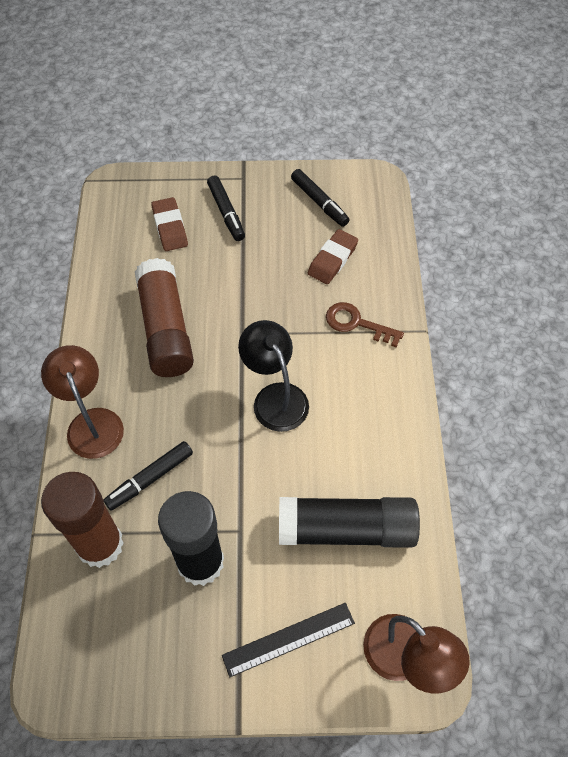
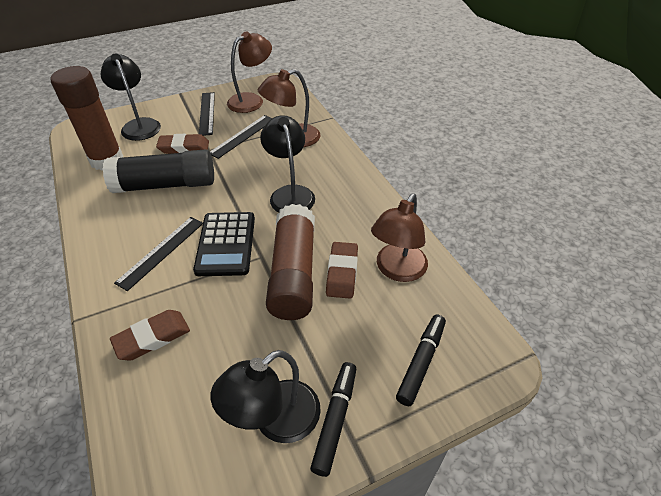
black calculator: none = 0 -> [193,212,255,276] = 1
black glue stick: [158,491,224,586] [279,497,420,548] = 2 -> [103,149,214,193] = 1
black lamp: [238,320,309,432] = 1 -> [101,54,161,141] [210,350,321,443] [260,115,315,213] = 3
black marker: [104,441,193,511] [207,175,245,241] [291,169,350,227] = 3 -> [310,362,356,477] [396,315,446,406] = 2
black ruler: [222,603,355,677] = 1 -> [114,217,203,291] [199,92,215,136] [210,115,272,159] = 3
brown eraser: [151,197,188,251] [308,229,358,284] = 2 -> [110,310,190,361] [156,134,209,154] [326,242,358,299] = 3
brown key: [326,302,404,347] = 1 -> none = 0
brown lamp: [41,345,124,459] [363,614,470,693] = 2 -> [227,31,272,113] [258,69,321,147] [371,193,428,282] = 3

